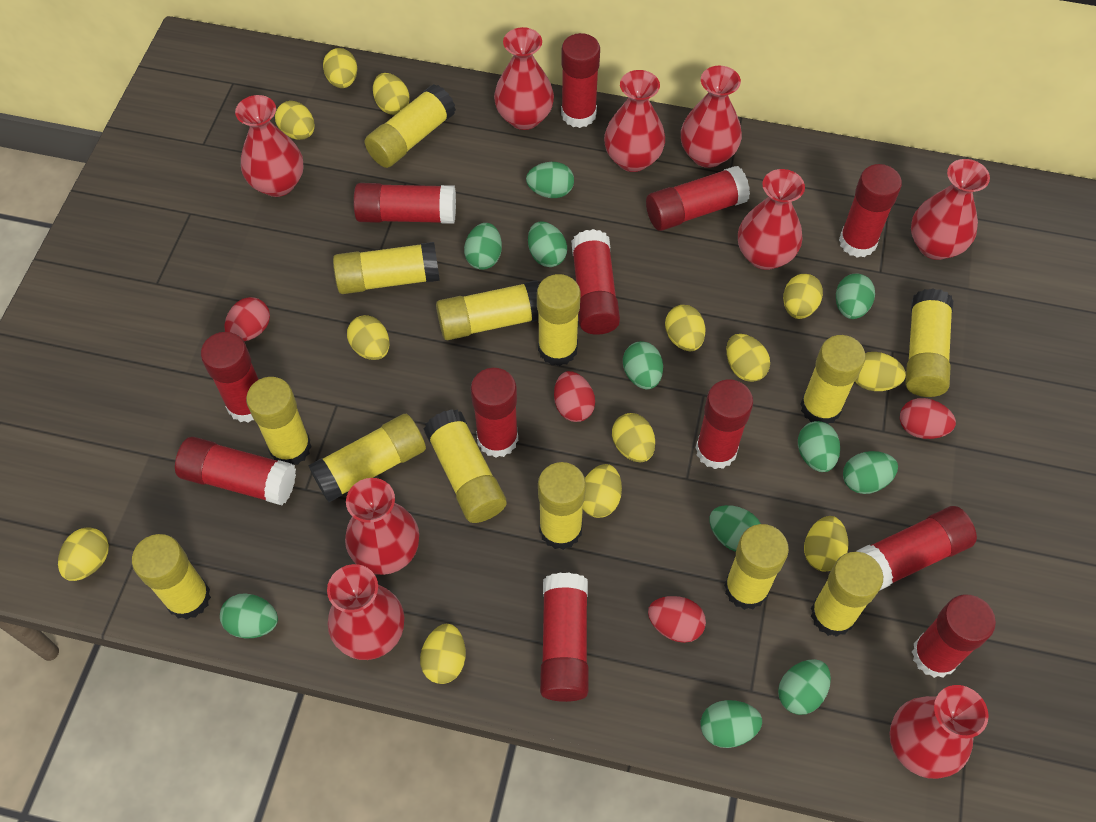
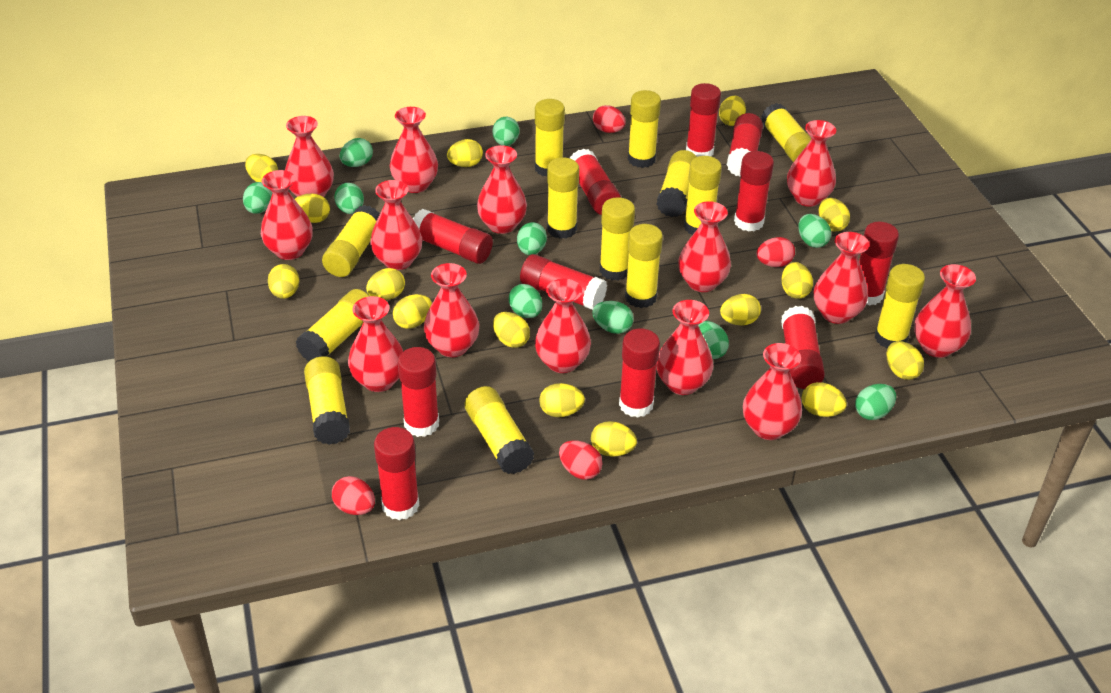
green egg: [220,593,278,638] [464,223,502,270] [526,162,574,198] [528,221,567,267] [623,341,663,389] [701,700,762,748] [709,505,761,552] [778,659,831,715] [798,421,840,472] [836,273,875,319] [843,451,898,494] = 11 -> [243,182,272,214] [334,183,364,214] [340,138,373,167] [493,117,519,146] [509,284,542,318] [517,222,547,255] [592,301,634,334] [698,321,729,359] [799,214,831,248] [855,384,896,420] = 10
red glue stick: [175,437,296,505] [201,332,259,422] [353,183,456,224] [471,368,518,458] [540,573,588,702] [561,33,600,128] [571,229,620,335] [646,166,750,231] [696,380,753,469] [839,164,902,258] [856,506,977,591] [912,594,996,678] = 12 -> [374,427,419,520] [398,347,439,437] [413,209,493,264] [520,254,607,310] [570,149,621,215] [619,328,660,418] [686,83,721,157] [727,113,763,177] [734,151,774,232] [781,306,825,389] [859,222,899,306] = 11
red vase: [235,95,304,197] [327,564,404,660] [345,478,419,575] [494,27,554,130] [604,70,665,172] [681,66,742,168] [738,169,805,270] [889,685,989,779] [911,159,990,260] = 9 -> [261,170,313,260] [285,116,334,197] [348,296,403,392] [370,180,422,270] [390,107,438,193] [424,263,479,357] [477,145,527,234] [535,279,591,373] [657,300,713,395] [678,201,731,292] [743,343,802,440] [787,120,836,207] [814,232,870,324] [914,264,976,358] = 14
yellow egg: [58,527,109,581] [275,101,315,140] [323,48,358,88] [347,315,389,360] [373,73,410,115] [420,624,466,684] [583,464,622,518] [612,413,655,462] [665,305,705,351] [726,334,770,382] [783,274,823,319] [804,516,848,572] [855,352,906,391] = 13 -> [245,154,278,182] [268,264,299,299] [295,193,330,223] [366,268,405,300] [393,294,432,329] [447,139,483,167] [493,312,530,348] [539,383,585,417] [591,421,637,457] [719,96,746,126] [720,294,761,325] [781,262,813,299] [802,382,847,417] [819,198,850,232] [887,341,924,380] = 15

